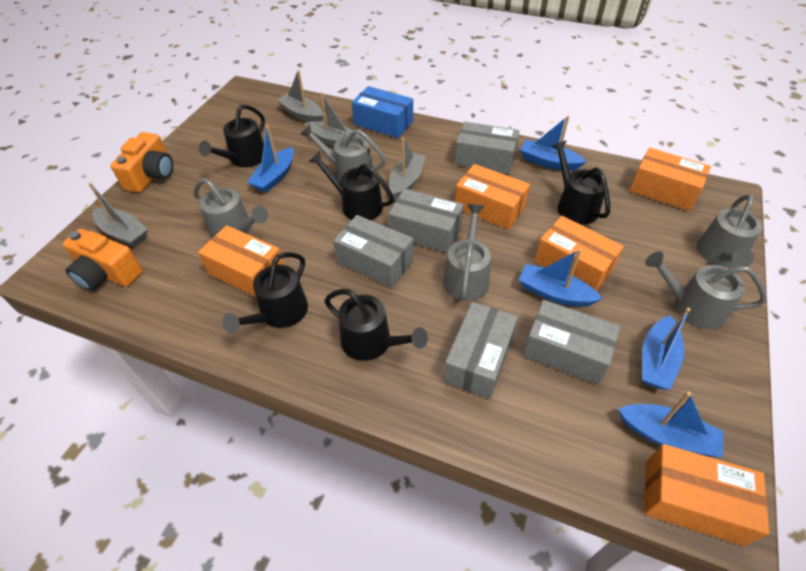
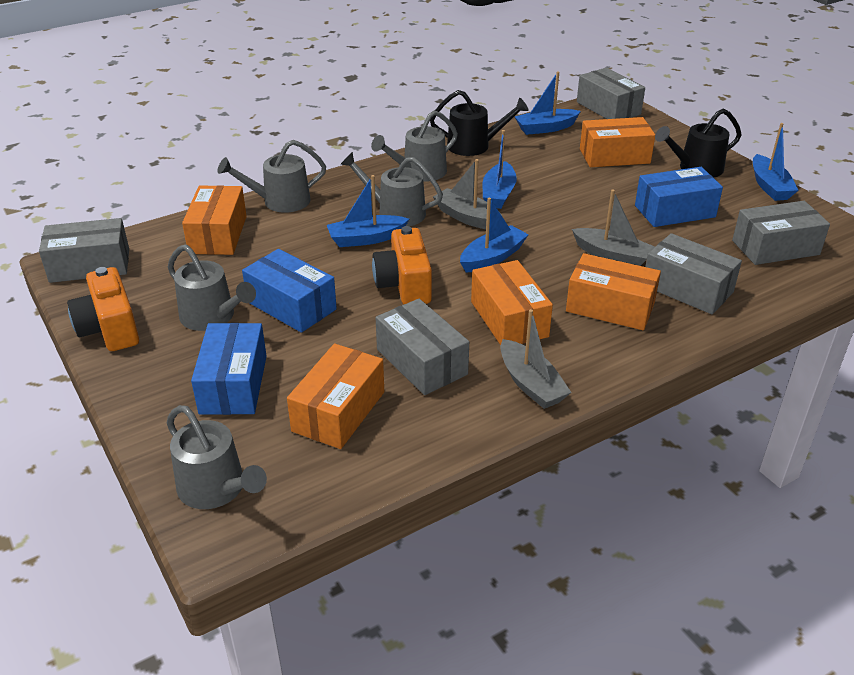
black watering can: [199,104,265,167] [223,252,308,333] [309,151,394,220] [324,289,428,361] [552,140,610,225] = 5 -> [430,90,529,156] [655,108,742,177] = 2
blue box: [352,86,413,138] = 1 -> [191,323,267,415] [242,249,337,333] [635,167,723,227] = 3
grey boat: [88,182,148,247] [277,70,323,122] [305,92,360,147] [389,138,426,200] = 4 -> [433,159,502,229] [500,309,572,409] [572,189,655,266] = 3

